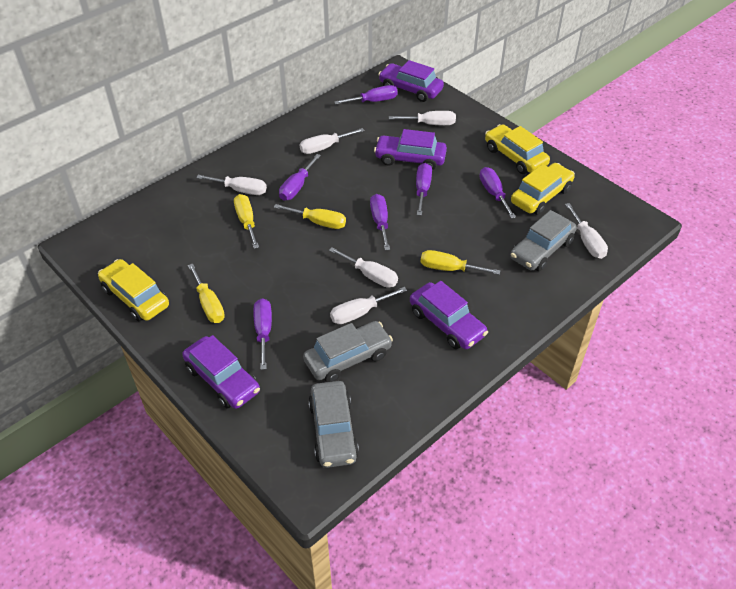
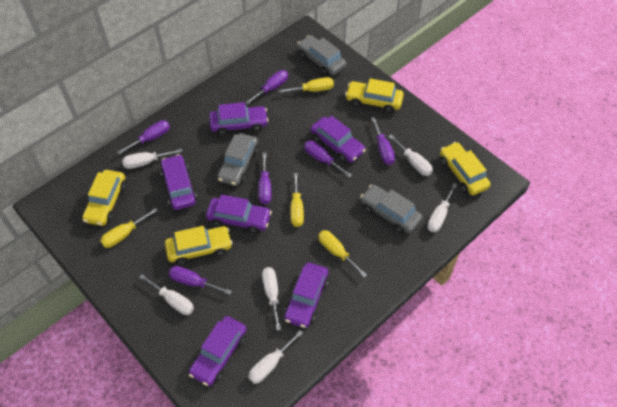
purple car: [182,335,260,409] [374,129,447,170] [378,60,444,102] [410,281,488,349] = 4 -> [160,154,197,210] [189,316,247,386] [206,195,272,234] [209,102,268,136] [284,262,329,328] [311,116,366,163] = 6
yellow car: [98,259,169,321] [485,124,550,174] [511,163,575,215] = 3 -> [82,170,126,226] [165,226,232,265] [345,78,404,113] [440,142,490,195] = 4

